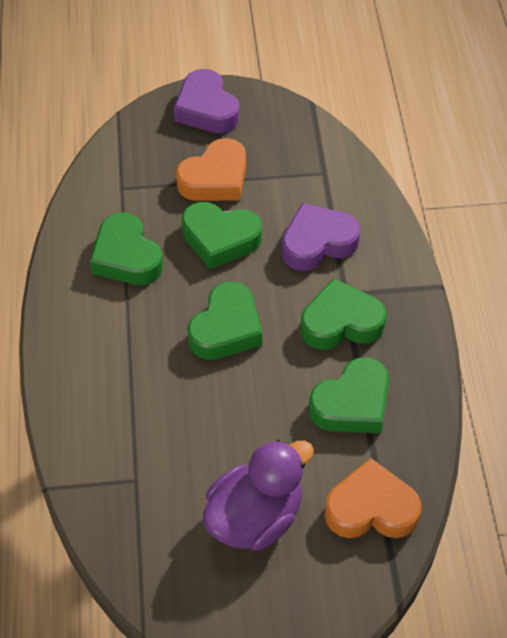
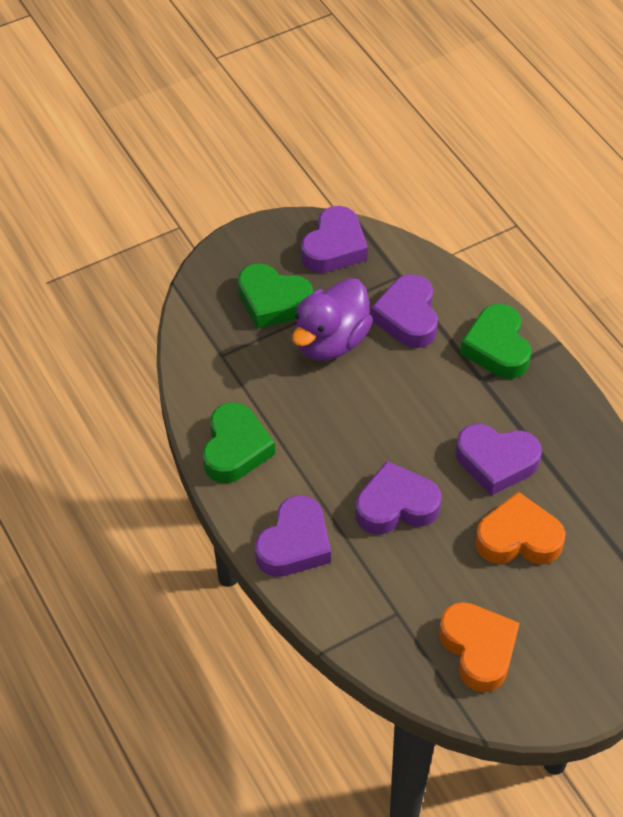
green heart: [90,213,163,285] [182,202,262,269] [187,282,262,360] [301,278,386,350] [309,357,389,433] = 5 -> [203,402,275,483] [238,263,313,328] [460,304,531,379] = 3
purple heart: [174,69,240,133] [282,203,361,271] = 2 -> [255,495,331,577] [301,206,368,273] [355,461,441,534] [371,274,438,348] [456,424,542,495] = 5

